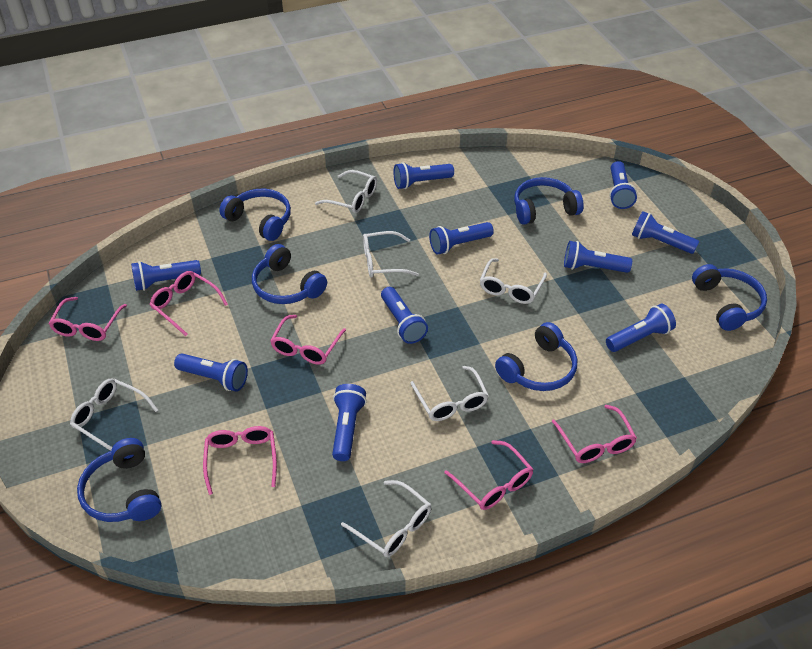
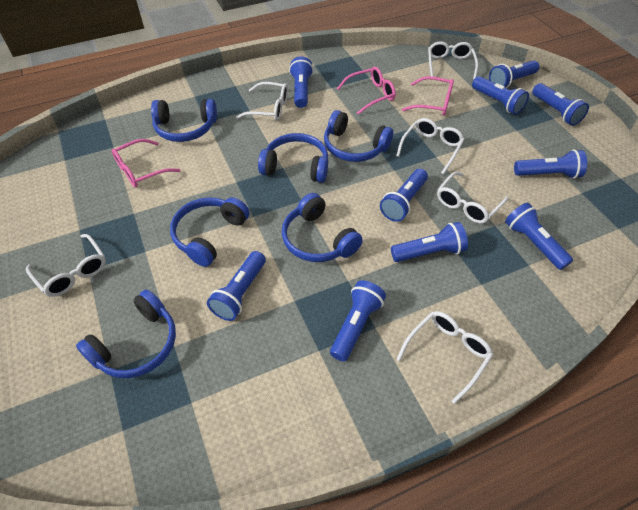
pink glasses: [48,297,127,341] [149,271,228,336] [203,426,277,495] [270,315,346,365] [444,440,533,510] [551,405,637,463] = 6 -> [111,139,180,187] [337,67,396,115] [402,76,454,116] = 3

